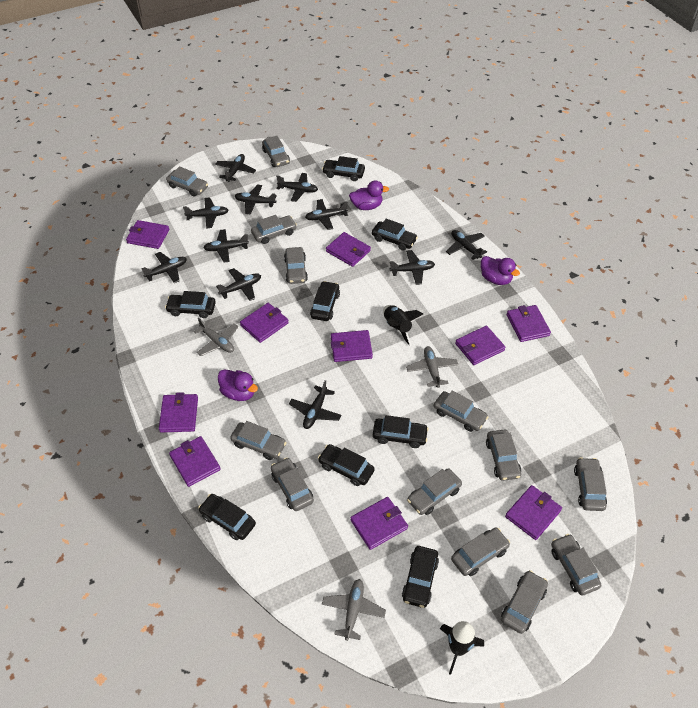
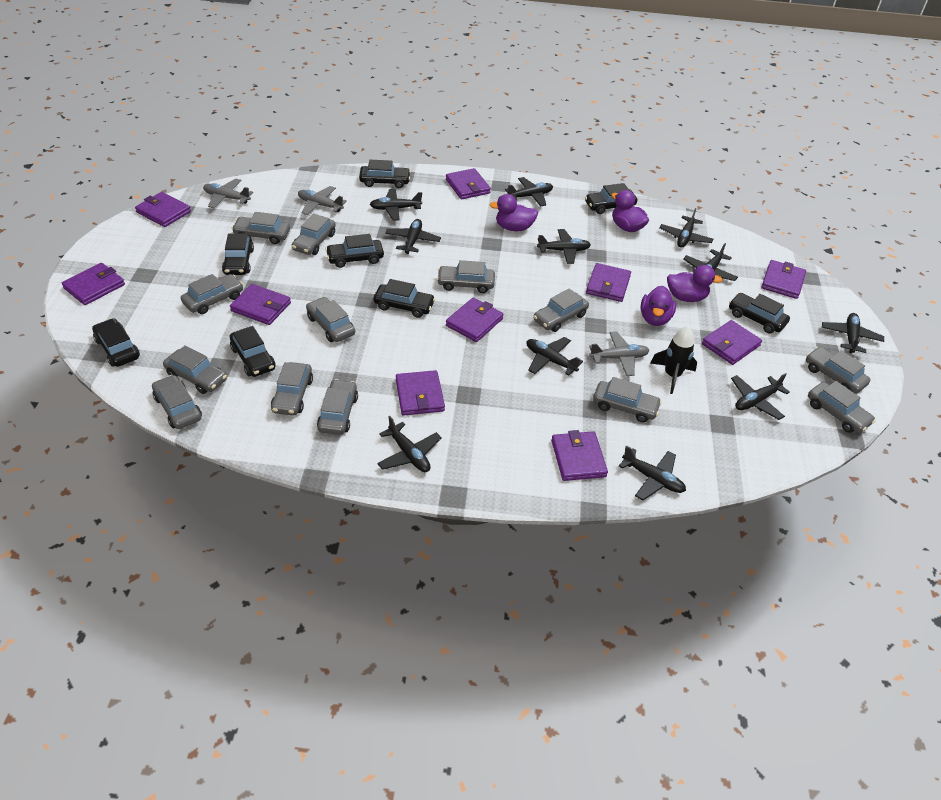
black rocket: [383,305,423,346] [440,621,484,675] = 2 -> [650,326,697,394] = 1
purple duck: [218,369,258,401] [349,181,389,210] [481,256,520,285] = 3 -> [490,194,538,231] [611,190,649,232] [640,286,676,326] [667,265,722,302] = 4

